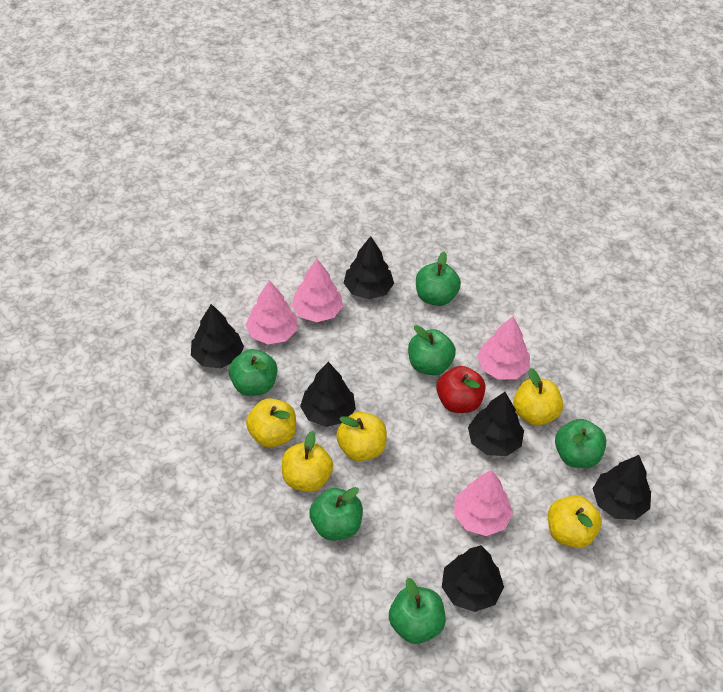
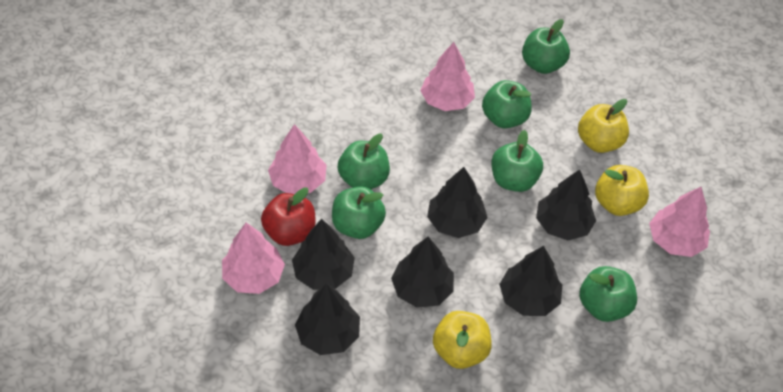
yellow apple: [246,398,296,447] [282,431,333,492] [336,412,387,461] [513,368,563,426] [548,495,602,548] = 5 -> [433,311,492,369] [578,99,629,153] [595,165,649,216] = 3

